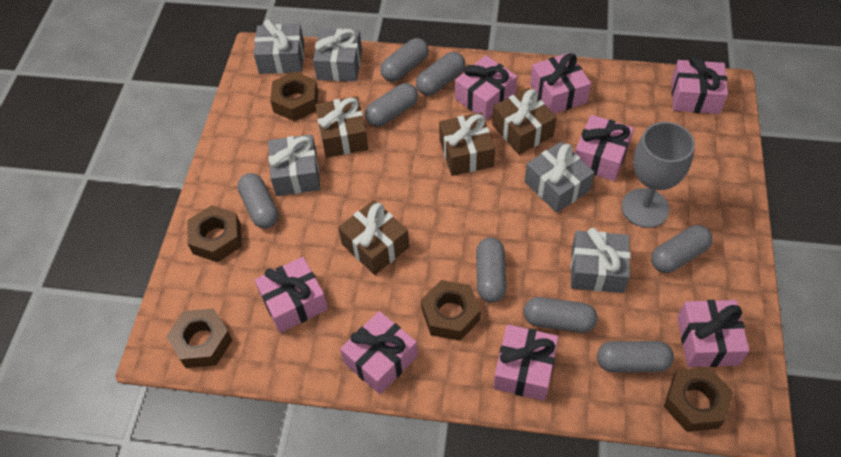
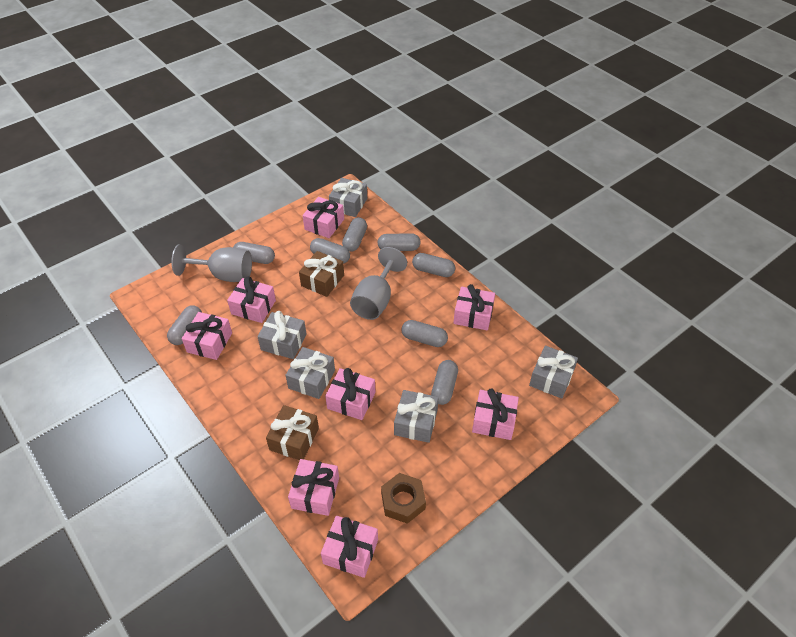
brown gift: [315,96,368,158] [338,200,409,275] [439,113,495,176] [492,88,557,155] = 4 -> [266,405,319,460] [299,251,344,297] = 2
brown nut: [166,308,232,368] [187,205,242,263] [270,72,318,121] [421,280,481,341] [664,367,733,432] = 5 -> [381,473,426,524] = 1
grey goblet: [622,122,695,228] = 1 -> [171,244,252,282] [350,247,407,320] = 2

